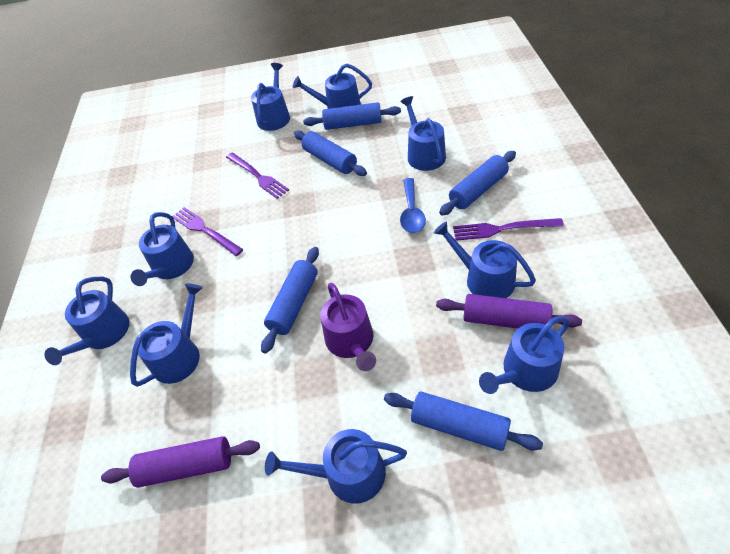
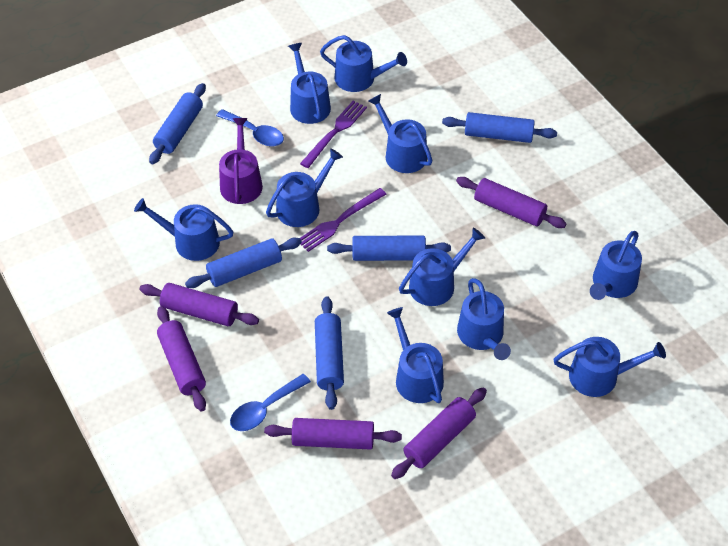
blue spoon: [400,178,426,233] = 1 -> [216,109,284,146] [230,374,311,431] = 2
blue watering can: [45,277,129,365] [130,283,203,387] [131,212,194,286] [251,63,290,131] [265,429,407,504] [293,64,372,109] [400,96,446,171] [434,221,536,298] [479,316,570,394] = 9 -> [134,198,233,261] [266,148,343,227] [288,43,331,124] [320,35,407,92] [368,94,433,173] [387,307,444,403] [399,228,485,306] [457,278,511,360] [554,337,666,397] [590,231,642,300] = 10
purple fork: [172,207,243,256] [226,153,289,199] [453,218,564,241] = 3 -> [300,101,367,168] [300,188,386,252] = 2
purple rolling pin: [101,436,260,488] [436,294,582,329] = 2 -> [140,283,259,326] [157,306,206,411] [264,418,402,450] [391,387,487,479] [456,177,567,228] = 5

